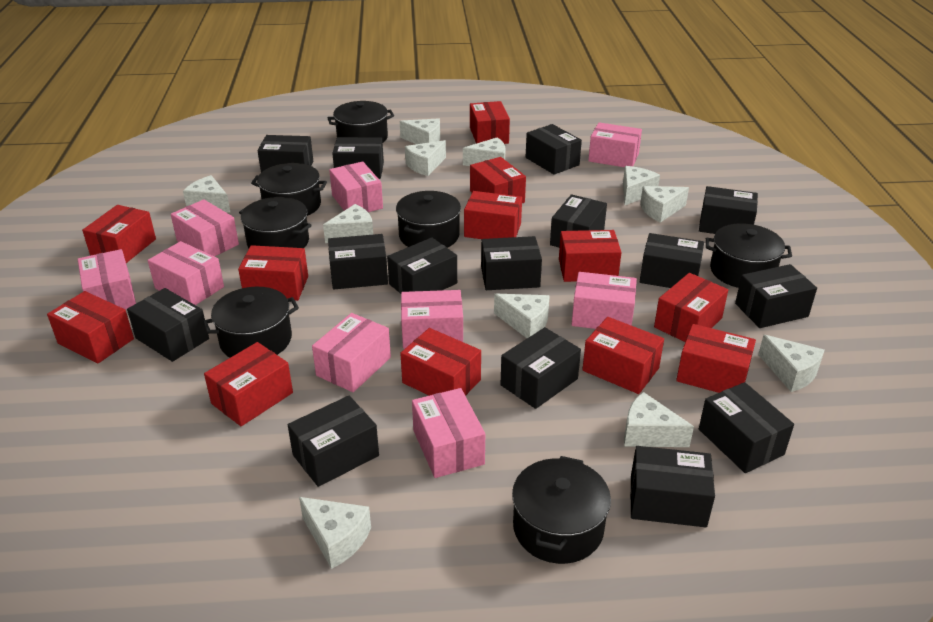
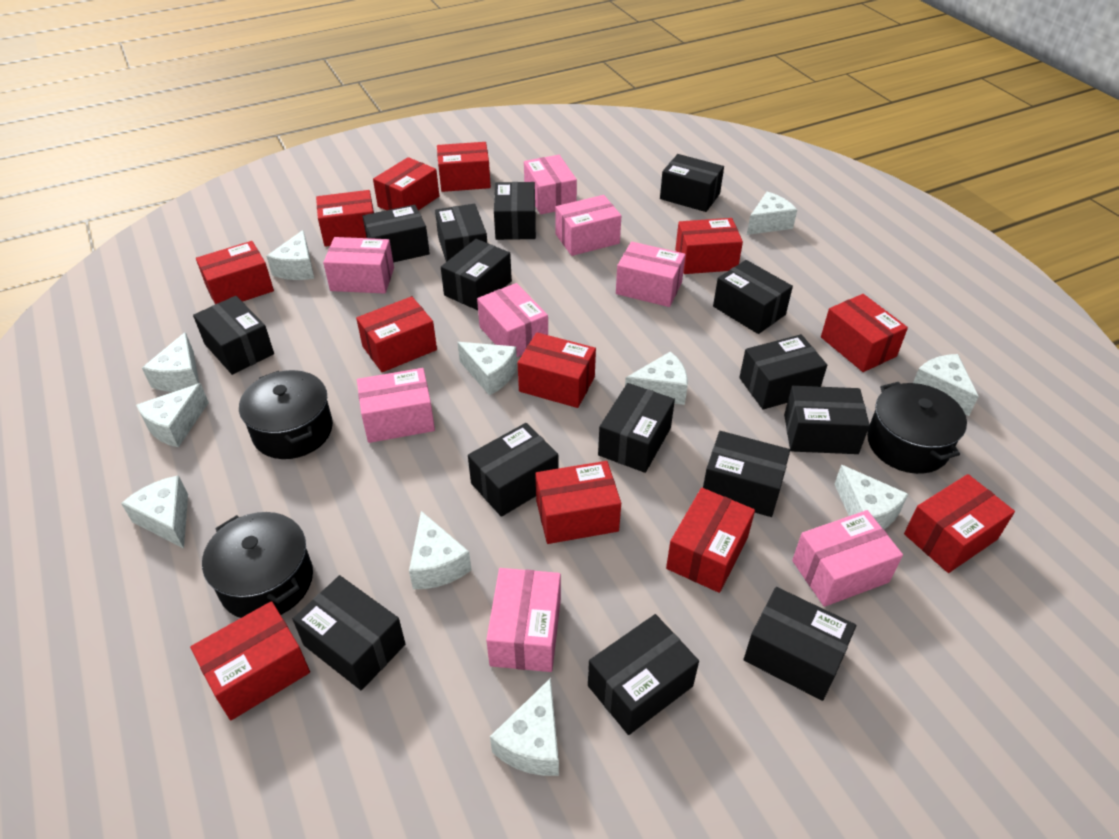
black pot: [203,287,299,358] [239,197,312,248] [251,163,327,216] [328,101,394,143] [396,191,461,248] [512,456,611,564] [705,223,792,288] = 7 -> [202,512,313,618] [239,370,333,459] [867,382,967,474] = 3
pink box: [78,249,136,310] [148,241,224,305] [171,199,239,257] [312,313,391,392] [329,162,383,212] [401,290,463,349] [412,388,485,478] [572,272,637,329] [588,122,642,167] = 9 -> [323,237,394,294] [357,368,435,443] [477,283,548,357] [486,568,561,672] [524,155,577,214] [555,195,621,256] [616,242,686,307] [792,510,903,607] = 8

